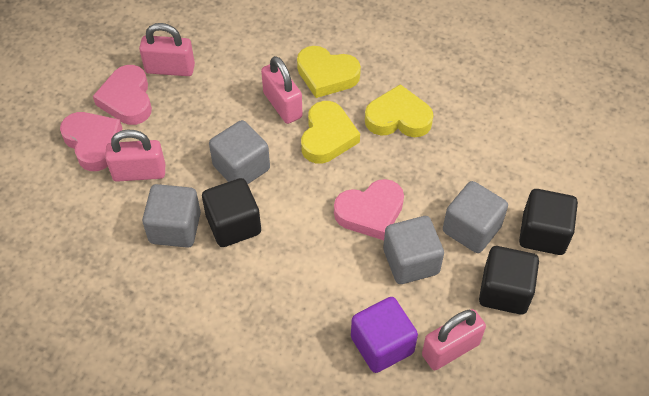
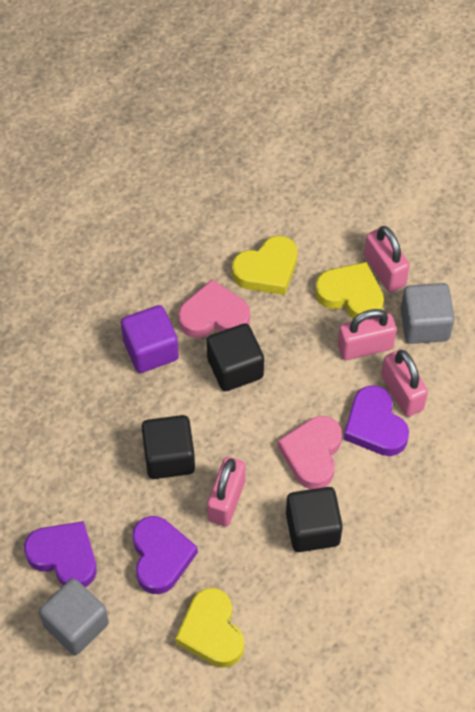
grey cube: [142,184,201,248] [209,120,270,184] [383,216,444,284] [443,181,508,253] = 4 -> [39,579,109,655] [401,283,455,344] = 2
pink heart: [60,112,123,171] [93,65,152,125] [334,179,404,240] = 3 -> [178,279,250,338] [278,416,342,489] = 2
purple heart: none = 0 -> [24,521,97,587] [132,516,198,594] [344,385,409,456] = 3

